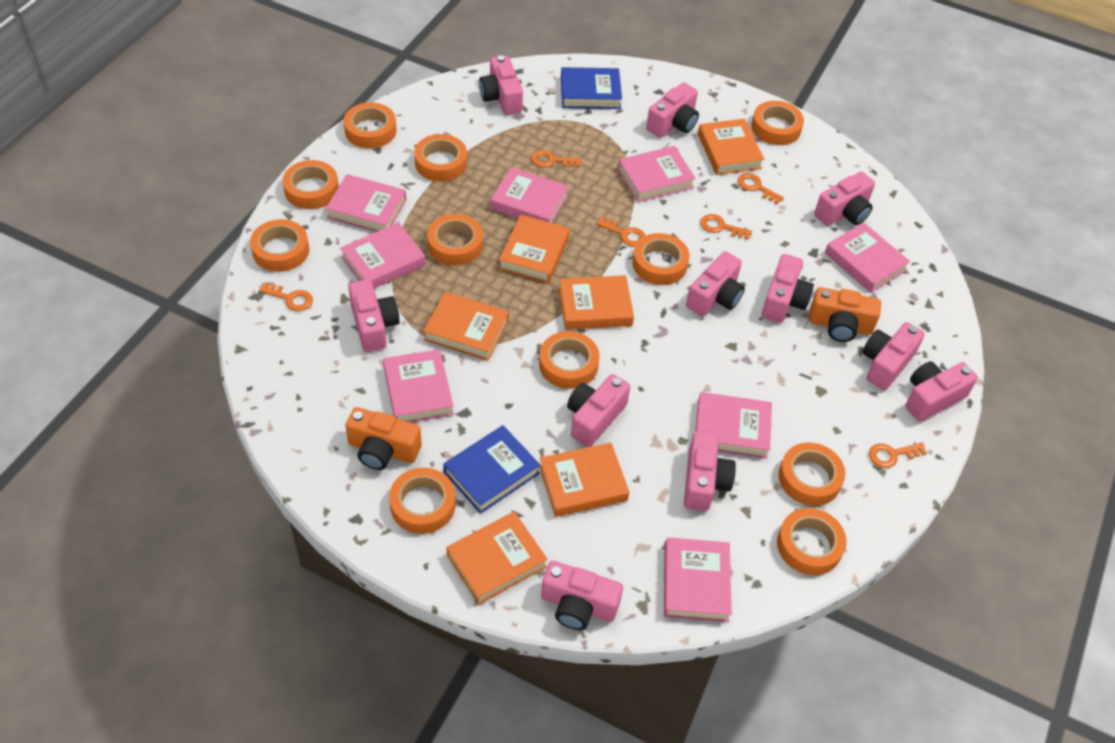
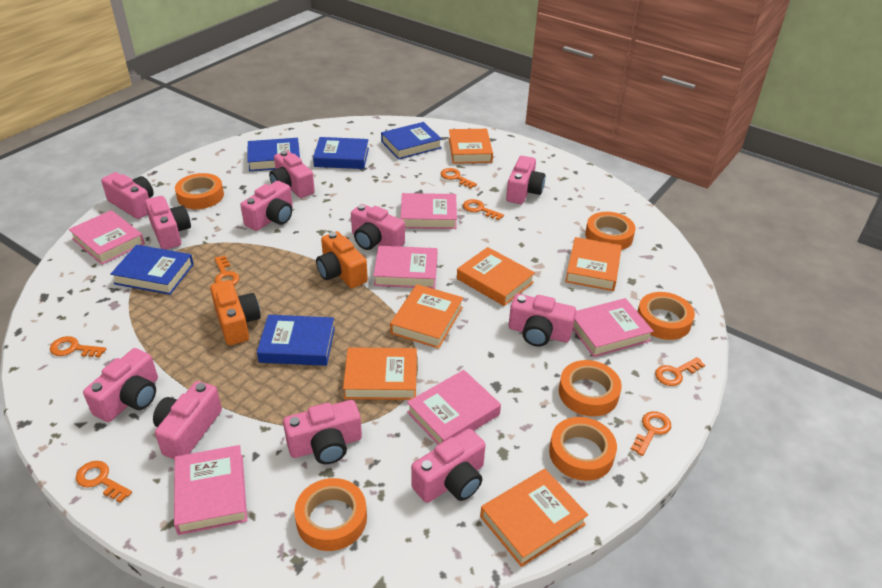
blue book: [443,425,540,514] [561,67,622,109] = 2 -> [111,245,194,295] [248,138,300,171] [257,315,335,366] [313,137,369,169] [381,122,442,160] = 5
orange key: [259,282,313,311] [531,150,582,168] [596,216,646,247] [700,214,752,240] [738,173,784,204] [869,442,927,468] = 6 -> [50,336,106,358] [76,461,132,503] [214,255,239,285] [440,168,477,189] [463,199,504,220] [631,411,671,456] [655,357,705,386] = 7
orange tape: [250,219,309,272] [283,160,339,209] [344,102,397,148] [389,468,456,534] [414,134,467,182] [427,214,483,266] [539,331,600,389] [632,233,689,285] [751,101,804,145] [777,508,847,575] [779,443,845,506] = 11 -> [175,173,224,209] [294,478,367,551] [549,417,617,481] [559,360,622,416] [585,212,636,250] [637,292,695,340] = 6
pink book: [326,174,406,232] [340,222,426,289] [383,349,454,423] [490,167,569,223] [618,146,696,202] [664,537,732,622] [695,392,772,459] [825,222,910,293] = 8 -> [69,210,145,265] [174,445,247,535] [373,246,438,289] [400,193,457,229] [407,370,501,445] [573,298,654,357] = 6

